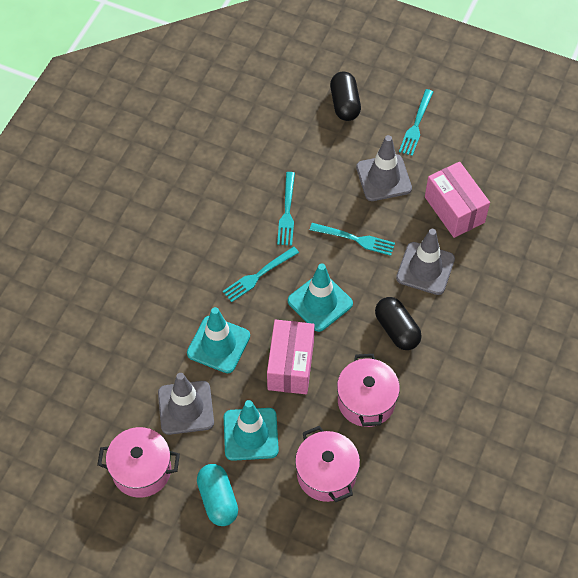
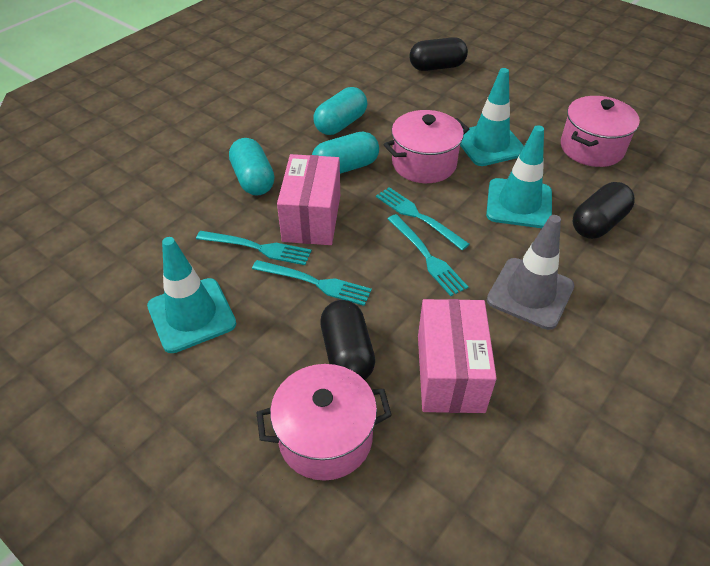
black capsule: [330,71,361,121] [375,297,422,350] = 2 -> [320,300,375,380] [409,37,468,71] [572,182,635,239] = 3
grey traffic cone: [158,373,214,435] [356,135,412,201] [396,229,455,295] = 3 -> [487,215,574,330] = 1
turquoise capsule: [197,464,238,526] = 1 -> [229,138,274,196] [312,132,379,174] [313,87,367,135] = 3

